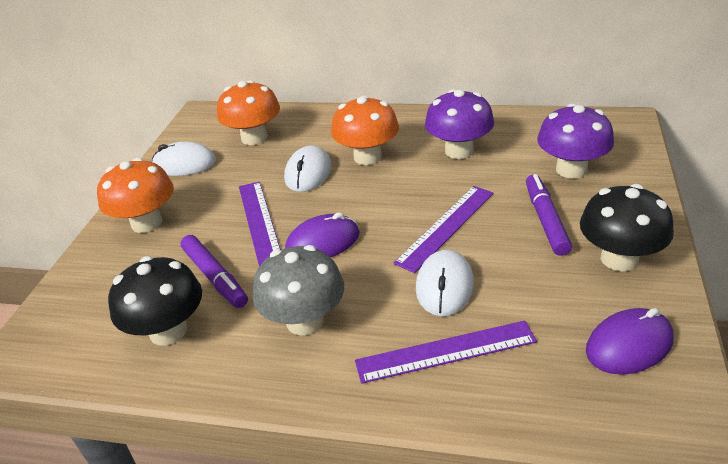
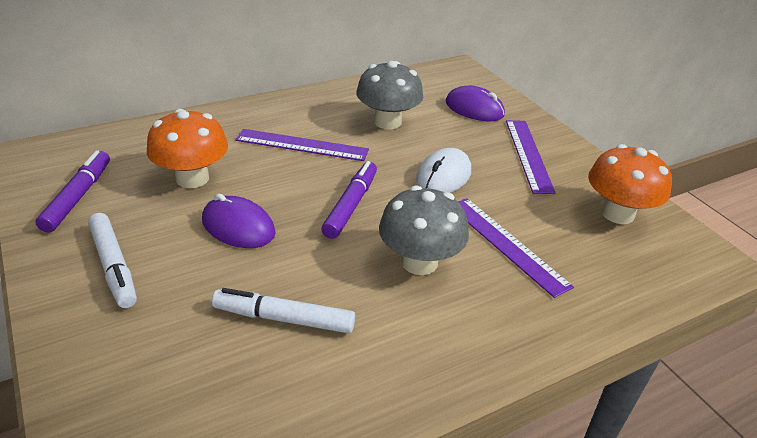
black mushroom: [108,256,202,346] [580,184,674,271] = 2 -> none = 0
grey mushroom: [253,245,344,336] = 1 -> [356,61,423,130] [379,186,469,275] = 2
orange mushroom: [97,158,174,233] [217,80,280,145] [331,95,399,165] = 3 -> [147,109,228,188] [588,144,672,224] = 2
purple mushroom: [425,89,494,159] [537,103,614,178] = 2 -> none = 0
white marker: none = 0 -> [88,213,137,308] [212,288,355,334] = 2
white mouse: [152,142,216,176] [284,145,331,192] [416,250,474,316] = 3 -> [416,148,471,193] = 1

